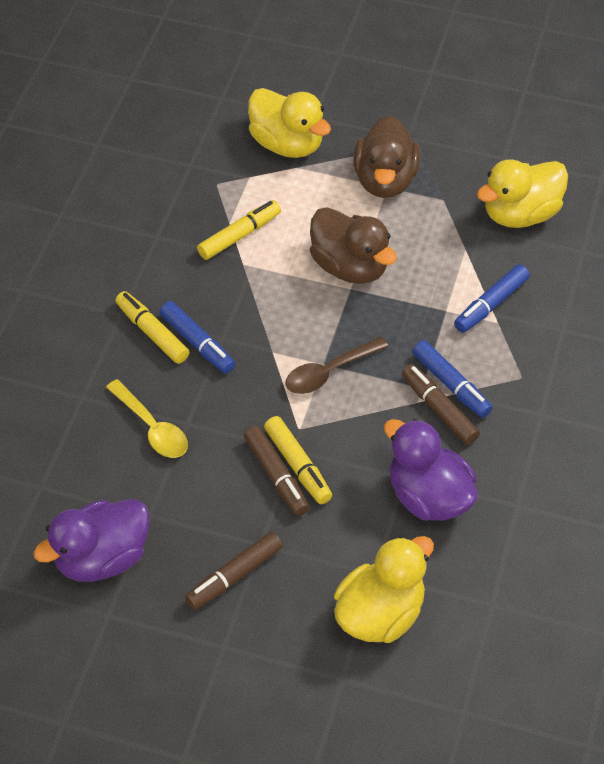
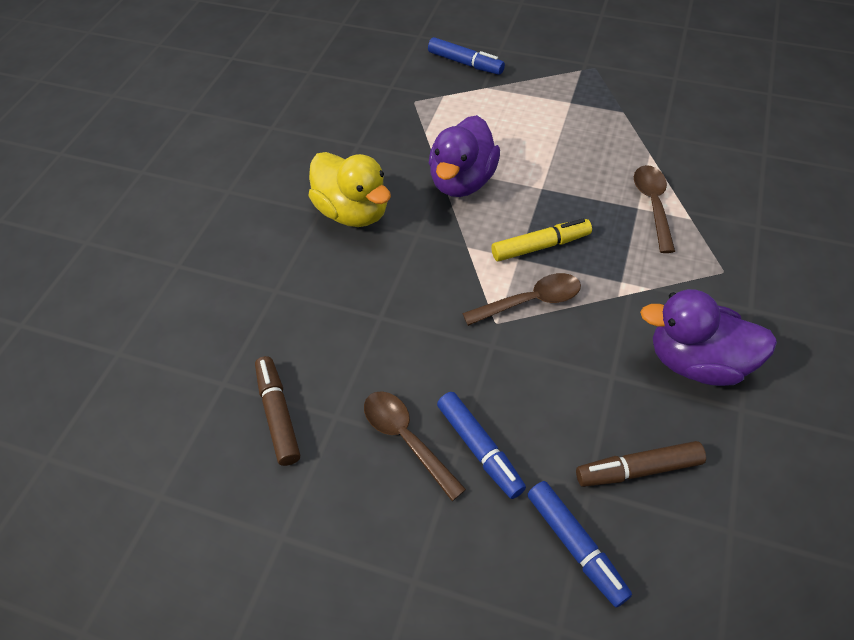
brown duck: [310,207,397,284] [353,116,420,198] = 2 -> none = 0
brown marker: [185,532,282,610] [244,426,309,516] [402,364,480,445] = 3 -> [255,356,300,466] [576,441,706,487] = 2
brown spoon: [286,337,388,394] = 1 -> [364,391,466,501] [462,273,581,326] [634,165,675,253] = 3
yellow duck: [248,88,331,158] [334,536,434,643] [477,159,568,228] = 3 -> [308,152,391,227] = 1
yellow marker: [115,291,189,364] [197,200,281,260] [264,416,332,504] = 3 -> [491,219,592,262] = 1
yellow spoon: [106,379,188,458] = 1 -> none = 0

